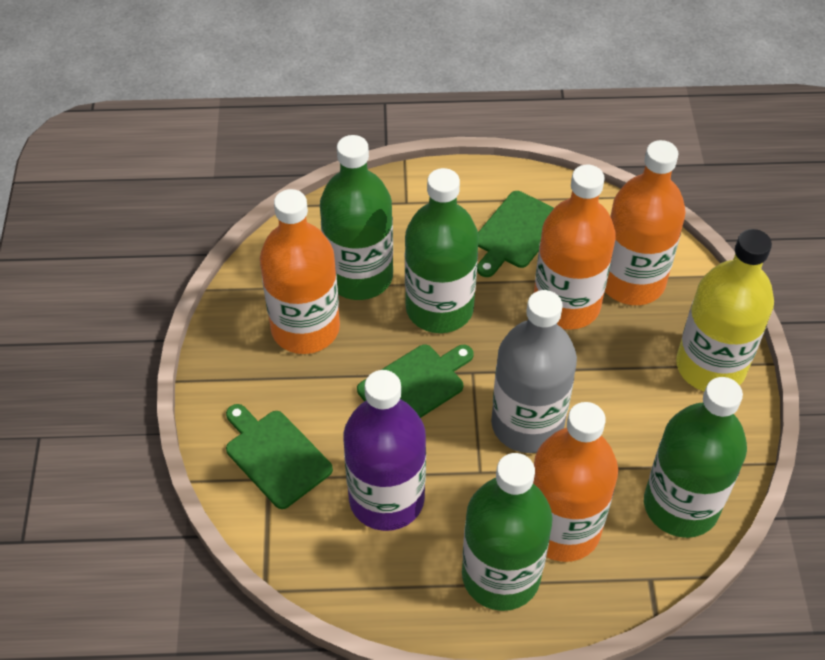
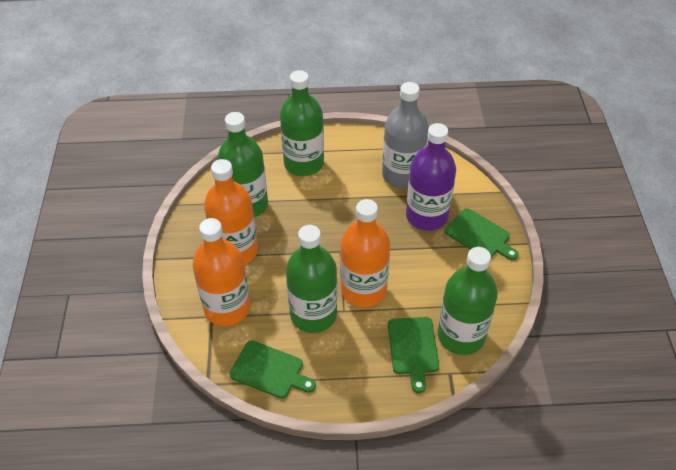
orange bottle: [260,189,340,354] [533,402,618,562] [534,165,616,330] [605,140,686,305] = 4 -> [192,218,250,326] [204,159,258,265] [340,199,390,307] = 3
yellow bottle: [676,229,774,392] = 1 -> none = 0

